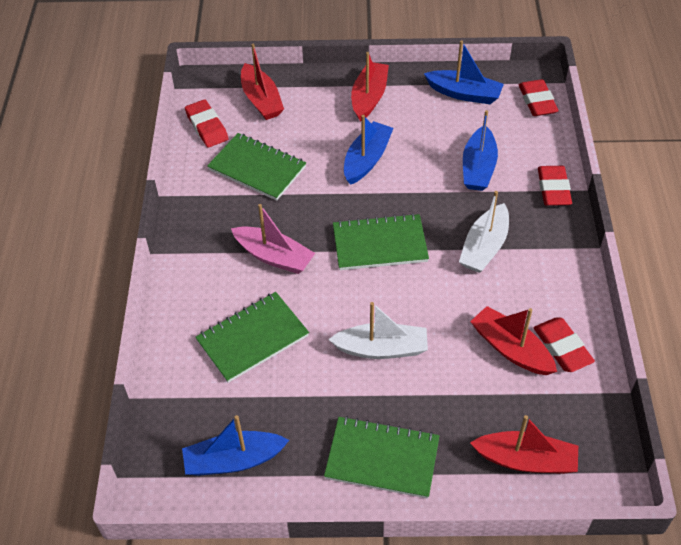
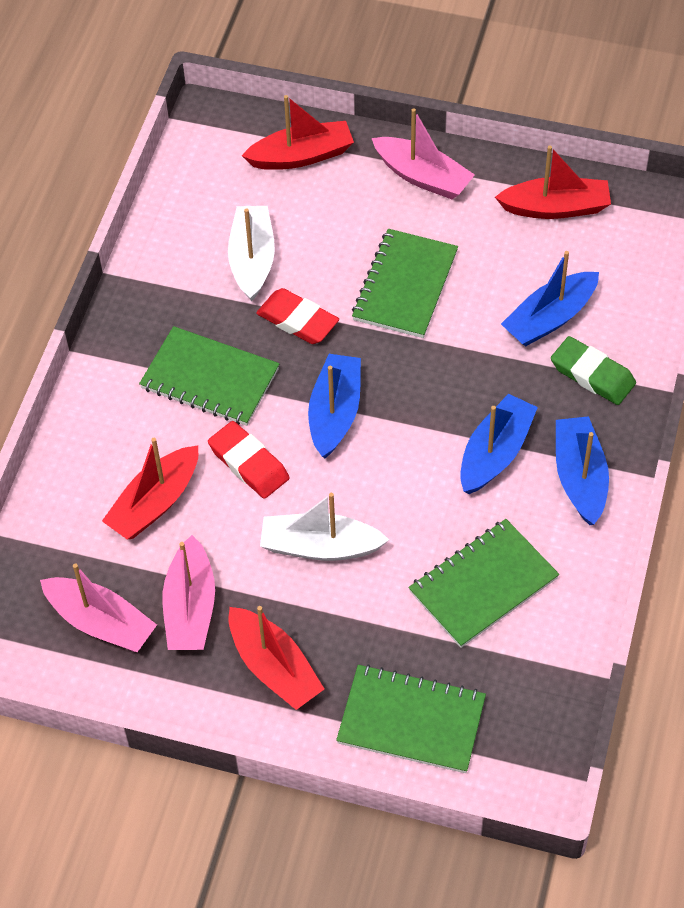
green eraser: none = 0 -> [551,336,636,405] = 1
pink boat: [231,204,315,274] = 1 -> [40,563,157,652] [163,535,215,650] [372,108,475,199] = 3
red eraser: [185,99,229,148] [519,79,559,116] [533,317,595,372] [538,166,572,206] = 4 -> [208,421,290,499] [256,288,339,344] = 2

